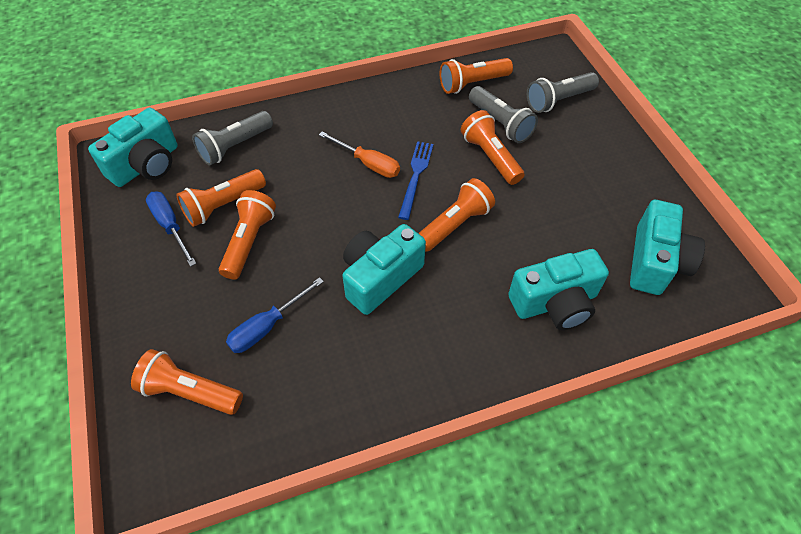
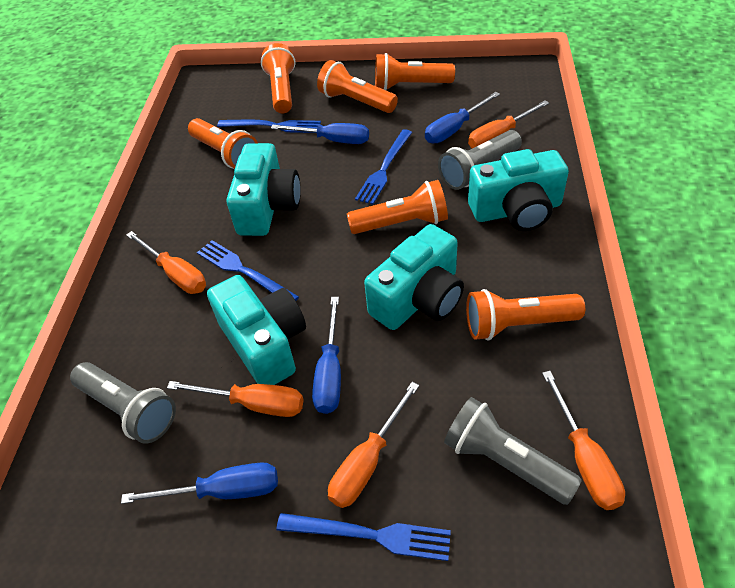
blue fork: [398,141,434,220] = 1 -> [197,240,299,301] [217,120,321,133] [276,513,451,561] [355,129,412,204] = 4
blue screwdriver: [146,192,196,267] [226,277,324,353] = 2 -> [121,462,278,504] [271,123,369,144] [312,297,341,414] [425,92,500,143] = 4
orange screwdriver: [319,132,400,178] = 1 -> [126,231,206,294] [167,381,304,417] [328,382,419,508] [468,100,549,148] [542,371,625,510] = 5

